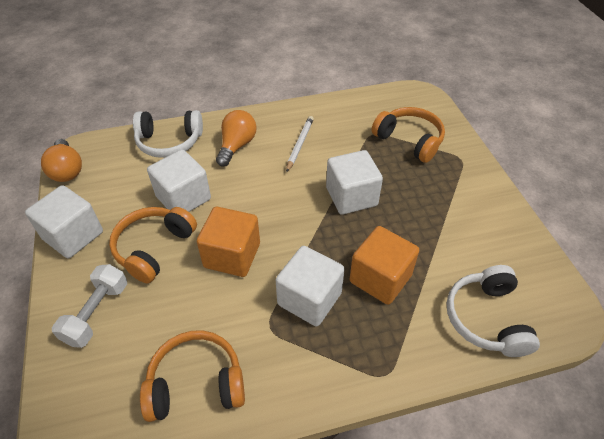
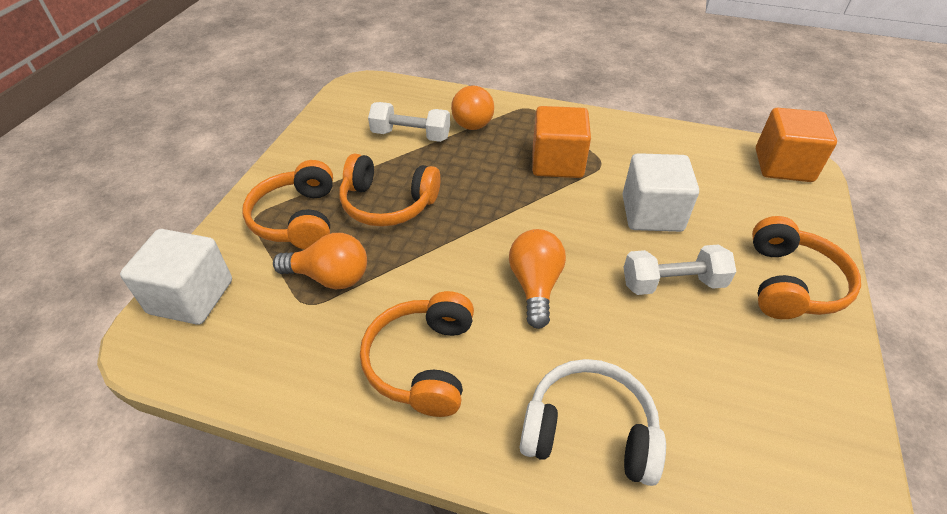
orange headphones: [109,207,197,283] [140,330,245,422] [372,107,445,163] = 3 -> [243,160,333,250] [339,154,441,227] [360,291,474,417] [752,216,861,319] = 4
orange light bulb: [41,139,82,182] [216,110,257,167] = 2 -> [273,233,367,290] [451,85,494,130] [509,229,566,329] = 3
white cube: [25,185,103,258] [147,150,211,212] [276,246,345,326] [326,150,383,215] = 4 -> [120,229,232,325] [622,153,699,232] = 2
white dumbbell: [52,264,127,348] = 1 -> [368,102,450,142] [623,245,736,295] = 2
white headphones: [133,110,203,158] [447,265,540,357] = 2 -> [520,359,666,486] = 1
white pencil: [286,116,314,172] = 1 -> none = 0

